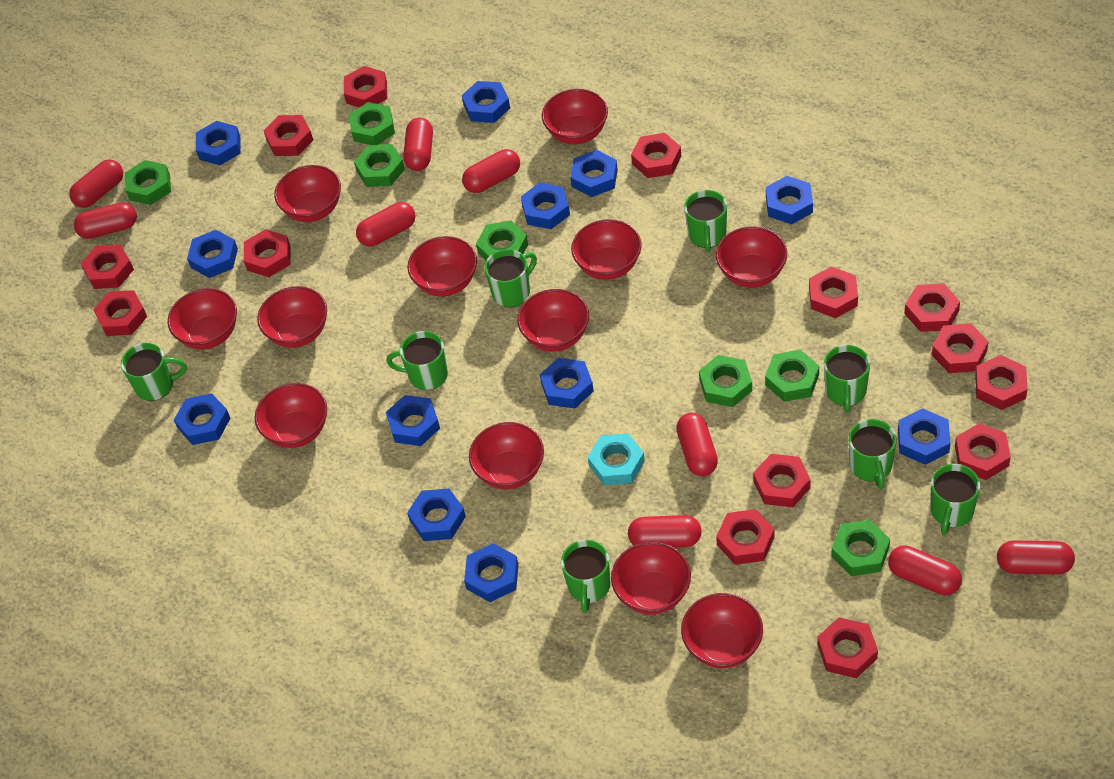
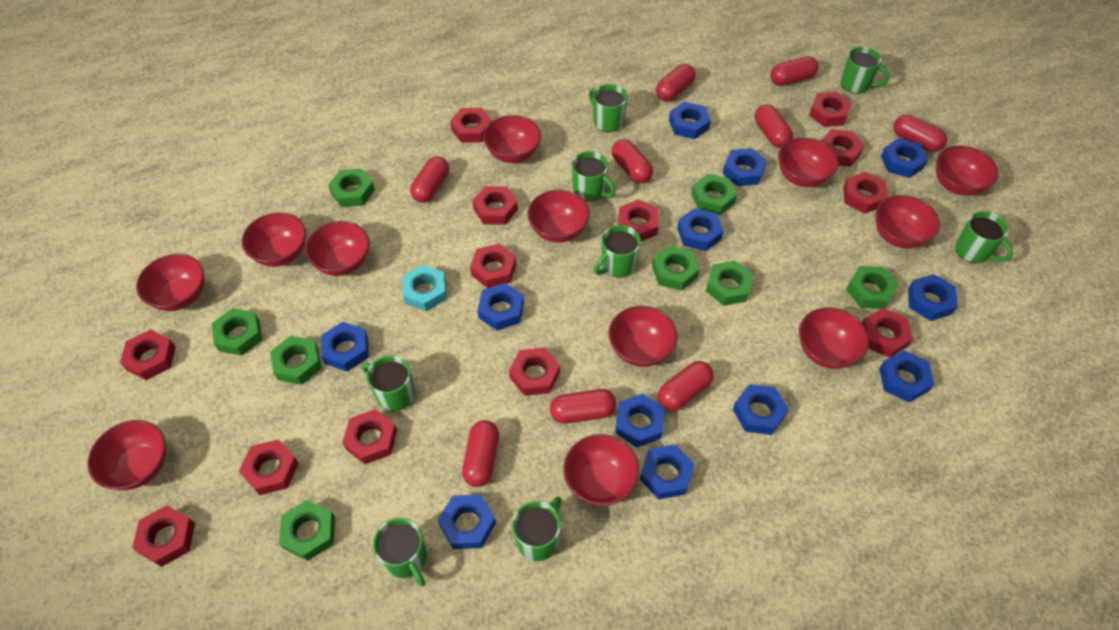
green nut: [125,160,171,205] [349,102,395,145] [354,144,405,187] [476,220,528,261] [699,355,752,407] [765,350,819,402] [831,520,890,576] = 7 -> [211,308,262,356] [270,336,322,385] [279,500,335,561] [328,168,375,207] [652,245,700,291] [691,174,737,215] [706,261,753,306] [846,266,899,309] = 8
red nut: [81,244,134,289] [93,290,147,336] [244,229,291,277] [264,115,313,156] [344,66,387,107] [631,133,681,178] [716,509,774,565] [753,454,811,507] [809,267,858,318] [818,617,878,678] [904,284,960,332] [932,323,989,373] [955,423,1011,480] [975,355,1028,410] = 14 -> [120,330,176,380] [132,505,195,567] [239,439,299,495] [342,409,397,464] [450,108,492,143] [470,244,516,288] [472,186,518,225] [509,347,560,396] [618,200,659,241] [809,92,852,127] [821,129,864,167] [843,172,888,213] [862,308,913,358] = 13

